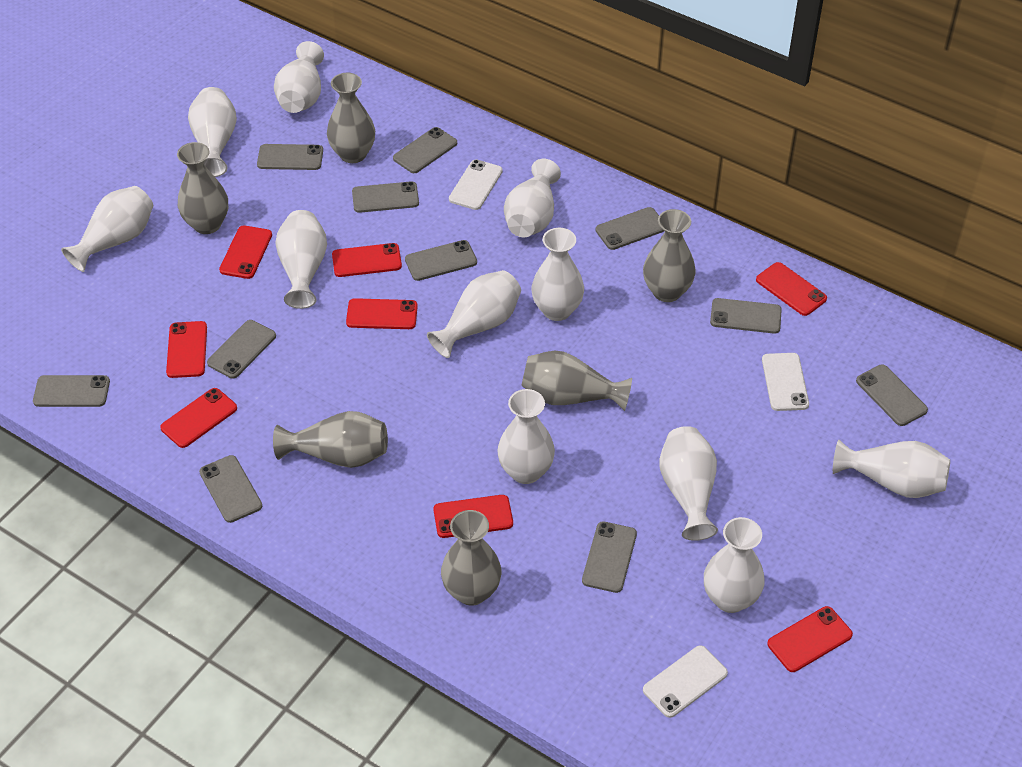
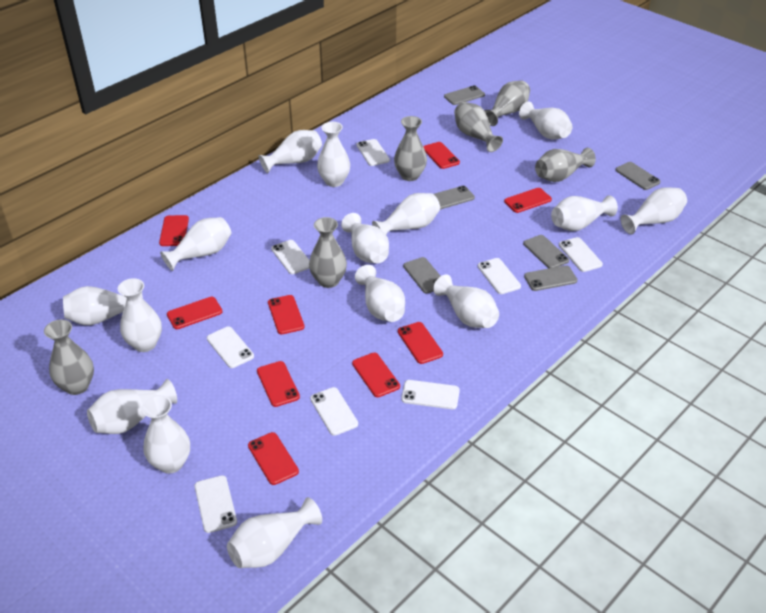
grey phone: [33,375,110,407] [199,455,262,523] [207,320,276,379] [257,144,323,170] [352,181,419,213] [393,127,457,173] [405,240,477,281] [582,521,637,593] [596,207,664,250] [710,298,782,334] [856,364,928,426] = 11 -> [403,257,440,293] [434,186,475,210] [444,85,485,105] [523,235,569,268] [524,265,578,291] [615,162,661,190] = 6
red phone: [160,388,237,448] [166,321,207,378] [219,225,272,279] [332,243,402,277] [346,298,418,329] [433,495,513,538] [756,262,827,316] [767,606,853,672] = 8 -> [159,215,189,246] [167,297,222,329] [248,432,299,485] [257,361,300,407] [268,295,305,334] [352,353,400,397] [398,322,443,364] [423,142,460,169] [504,188,552,213] = 9
white phone: [449,159,503,210] [643,645,728,718] [762,353,809,411] = 3 -> [194,475,237,533] [207,326,254,368] [271,240,310,274] [310,387,358,436] [357,139,390,166] [401,380,460,409] [478,258,521,294] [559,237,603,272] = 8
white vase: [61,186,153,272] [188,87,237,177] [274,41,324,113] [275,210,327,309] [427,270,521,358] [497,389,555,484] [504,159,561,237] [532,228,584,321] [659,426,718,541] [704,517,765,613] [833,440,950,498] = 11 -> [63,286,143,325] [87,379,177,434] [118,278,162,352] [142,395,190,473] [160,217,232,271] [227,497,322,568] [259,130,322,173] [317,122,350,187] [341,213,389,263] [355,265,405,322] [372,193,440,234] [433,274,499,328] [519,102,572,140] [551,195,618,231] [621,187,687,234] = 15

